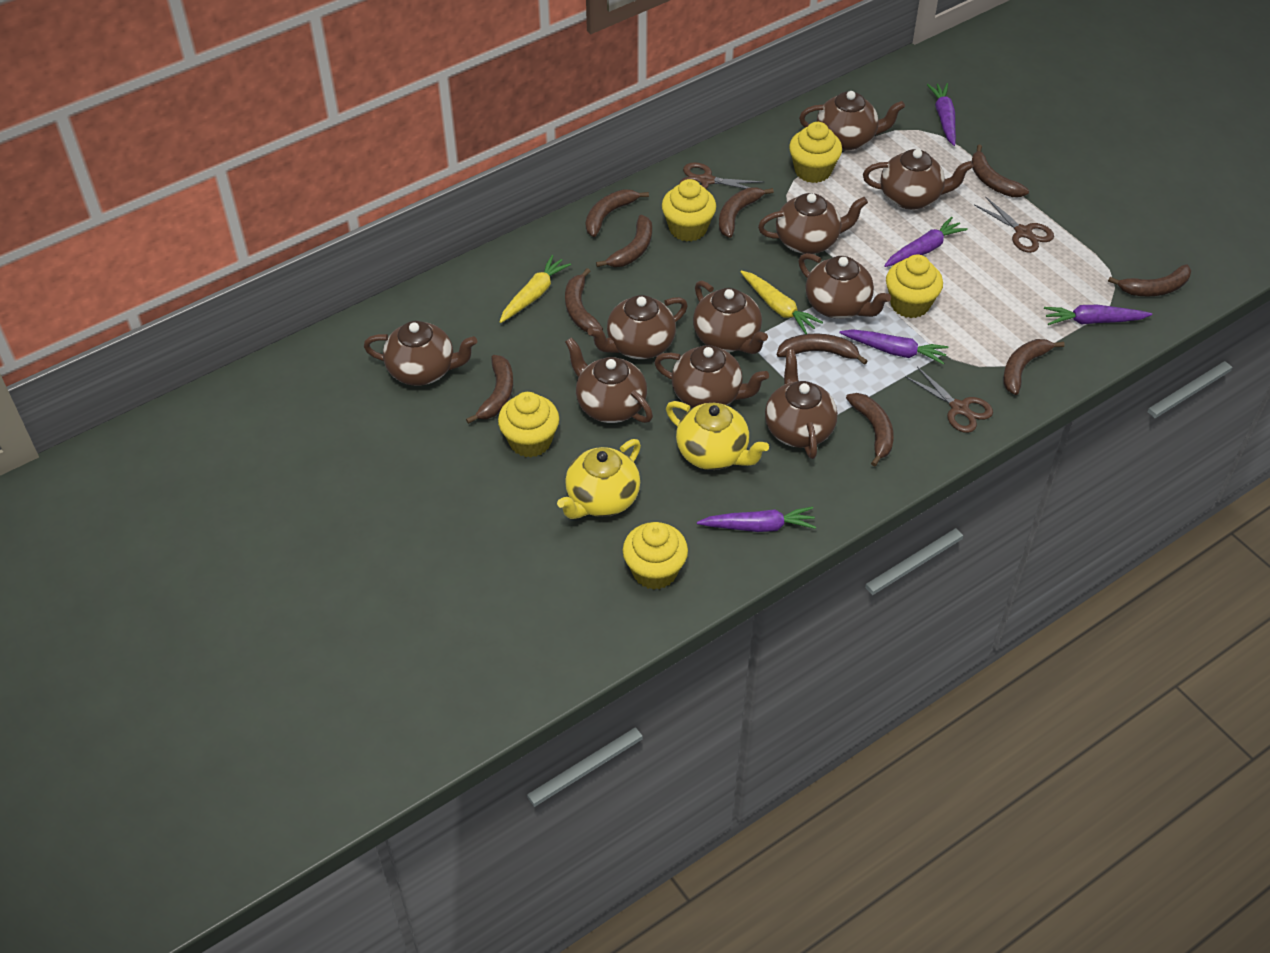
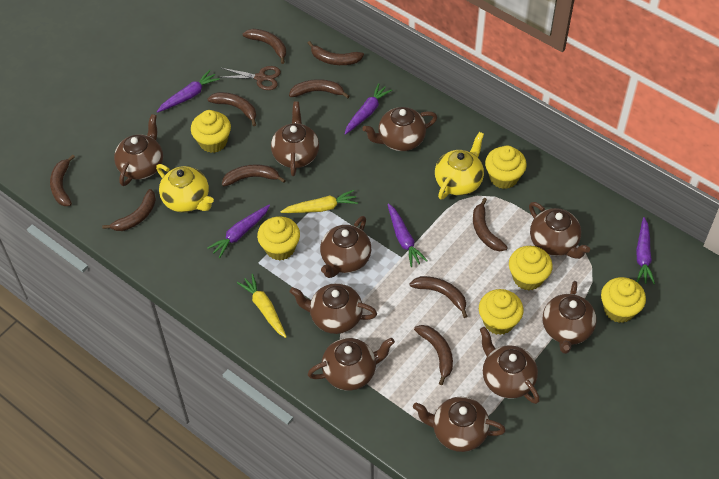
brown scissors: [679,162,764,189] [905,367,993,433] [974,196,1054,253] = 3 -> [219,66,281,90] = 1
yellow cupcake: [498,392,559,458] [623,522,688,590] [662,179,716,242] [789,122,842,183] [886,255,943,318] = 5 -> [191,110,231,153] [257,216,300,261] [479,289,523,335] [485,146,527,189] [509,246,553,291] [601,277,646,323] = 6

